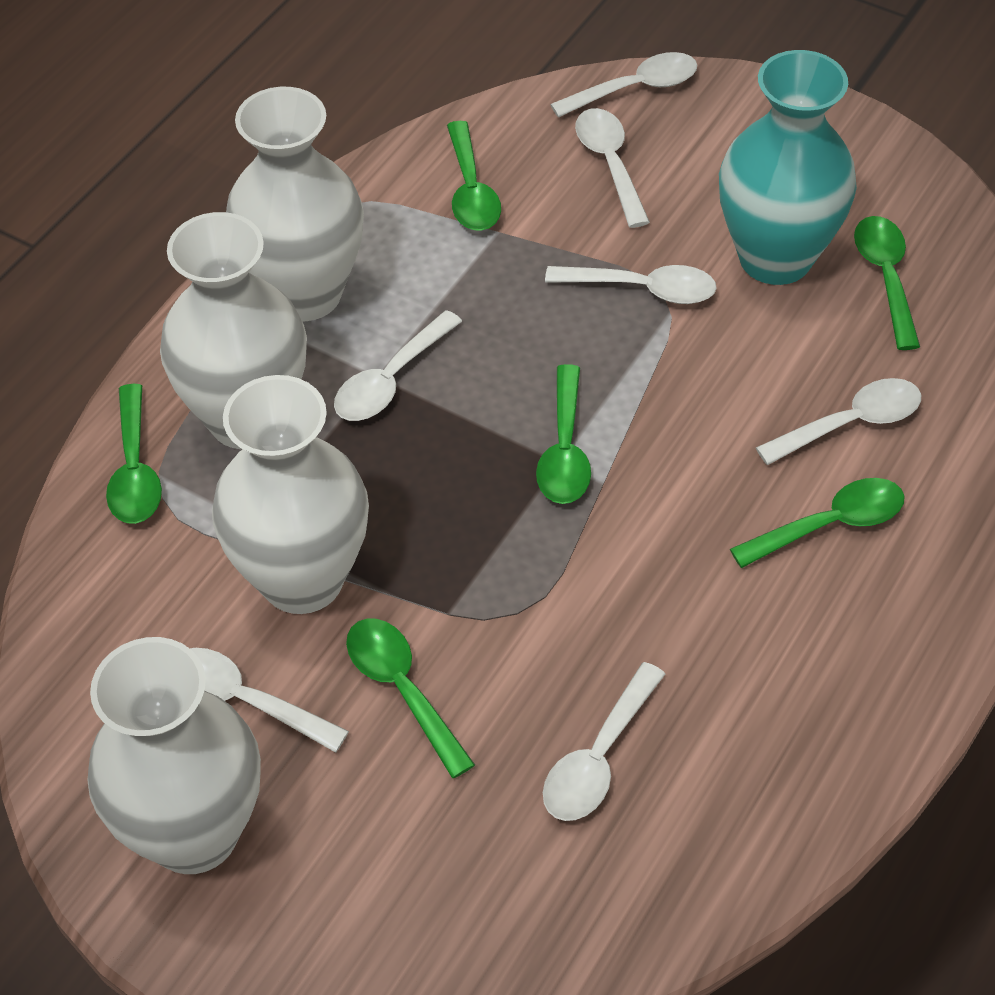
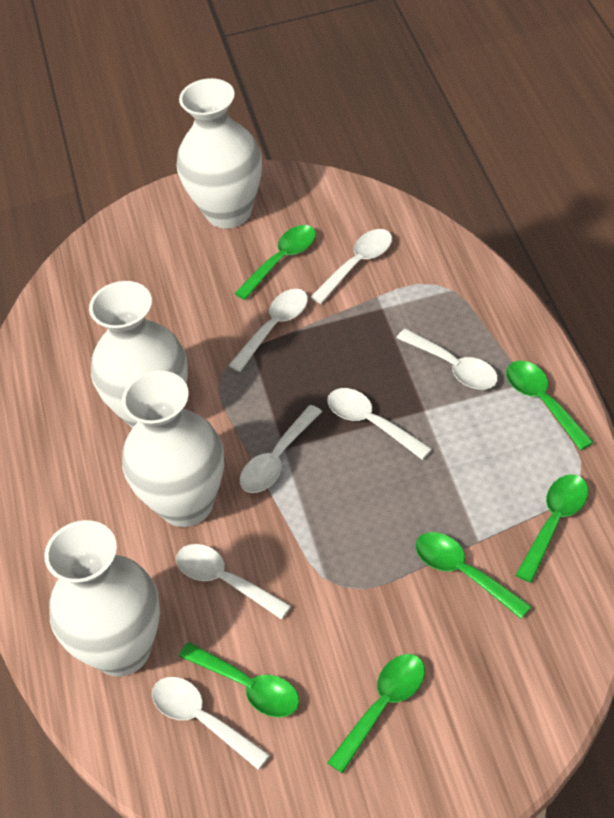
turquoise vase: [719,50,857,285] = 1 -> none = 0

